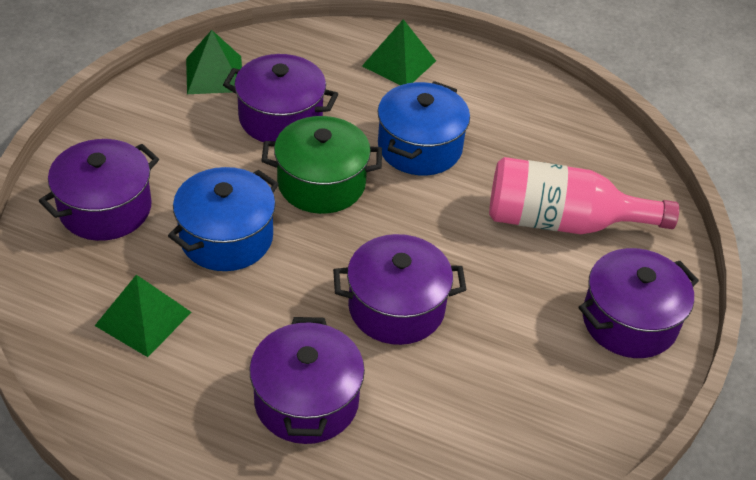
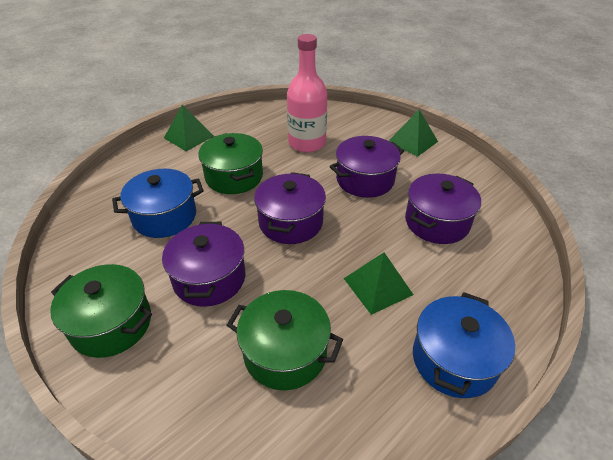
green pot: [261,116,382,214] = 1 -> [50,264,152,358] [198,133,263,194] [227,290,343,390] = 3
purple pot: [39,139,159,241] [223,54,338,142] [250,317,365,444] [333,234,467,345] [578,248,699,358] = 5 -> [162,222,245,307] [254,172,326,244] [330,136,404,198] [405,174,481,244] = 4

